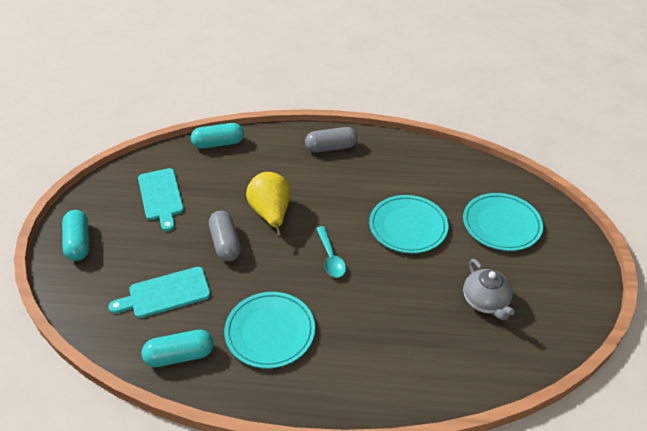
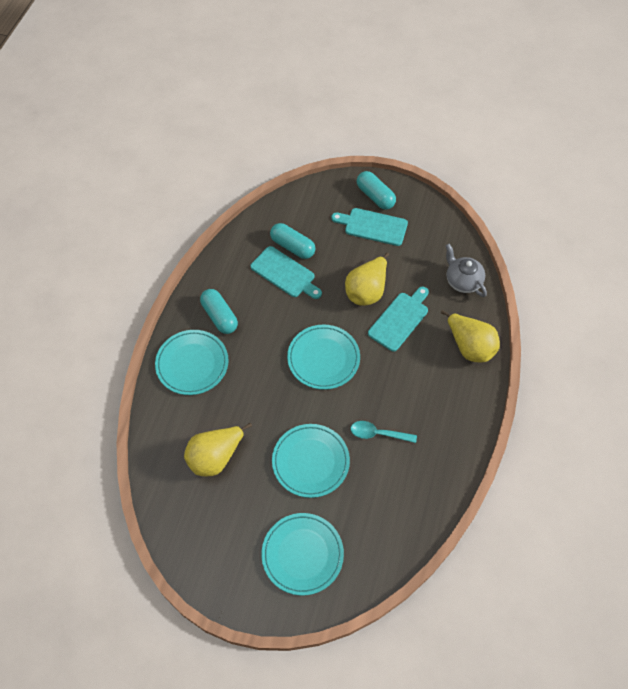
grey capsule: [209,211,241,261] [305,127,358,153] = 2 -> none = 0
turquoise cutting board: [108,267,210,318] [138,168,184,231] = 2 -> [250,246,322,299] [331,208,408,246] [368,287,429,352] = 3
turquoise plate: [224,292,315,369] [369,195,448,253] [463,193,543,251] = 3 -> [155,330,229,395] [261,513,344,596] [272,424,350,498] [287,325,360,390] = 4
yellow pear: [246,172,291,237] = 1 -> [184,423,252,476] [345,253,389,306] [441,310,500,362] = 3

